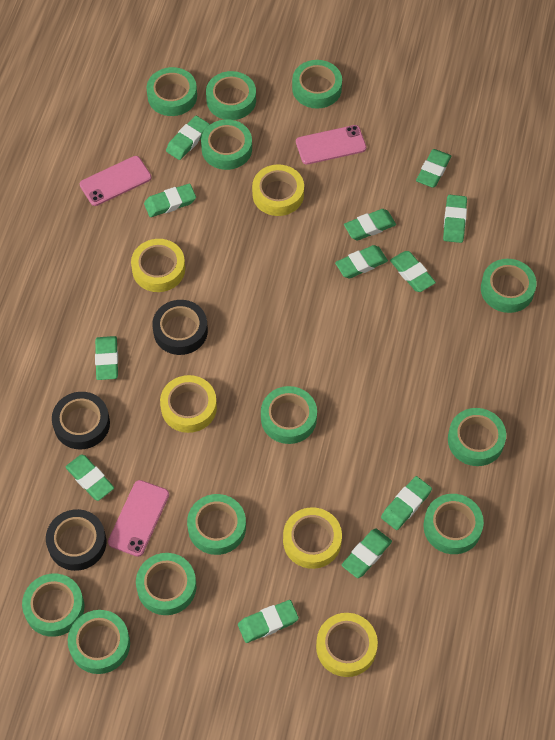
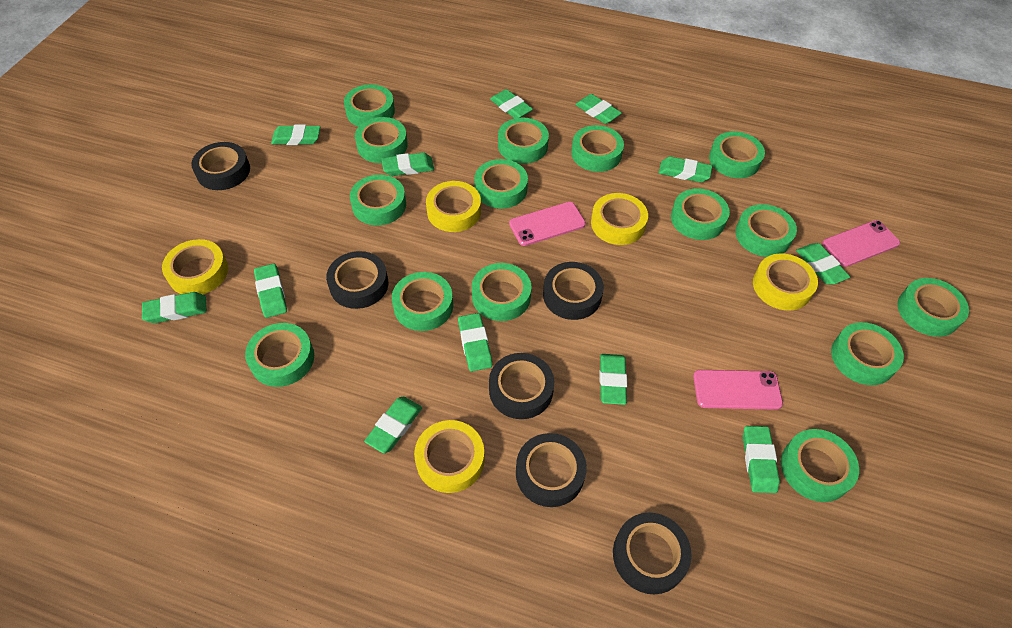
black tape: [46,509,106,571] [52,392,110,449] [152,300,208,355] = 3 -> [191,142,250,190] [326,251,388,309] [489,353,554,419] [516,433,587,507] [543,262,604,320] [613,512,692,594] = 6
green tape: [22,574,84,637] [68,610,130,674] [136,553,196,615] [147,67,197,116] [187,494,246,555] [201,119,252,170] [206,71,256,120] [261,386,317,444] [292,60,342,108] [423,494,484,554] [448,408,506,466] [481,259,536,313] = 12 -> [245,323,314,387] [344,84,395,127] [350,175,406,225] [355,117,408,163] [392,272,453,331] [472,263,532,321] [474,159,528,209] [498,117,549,164] [571,125,624,172] [671,188,730,240] [709,131,765,178] [735,204,797,257] [781,429,859,502] [831,322,904,385] [897,278,969,337] = 15

